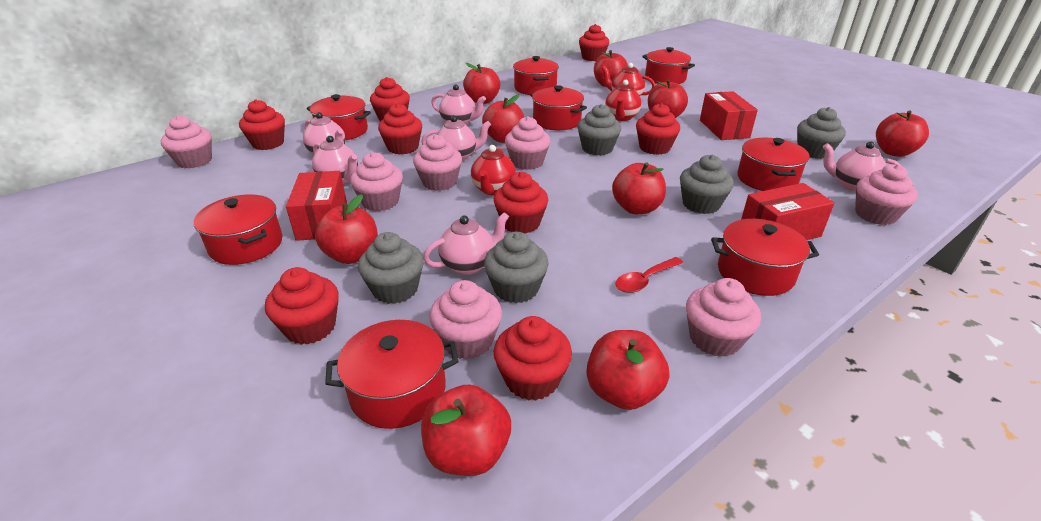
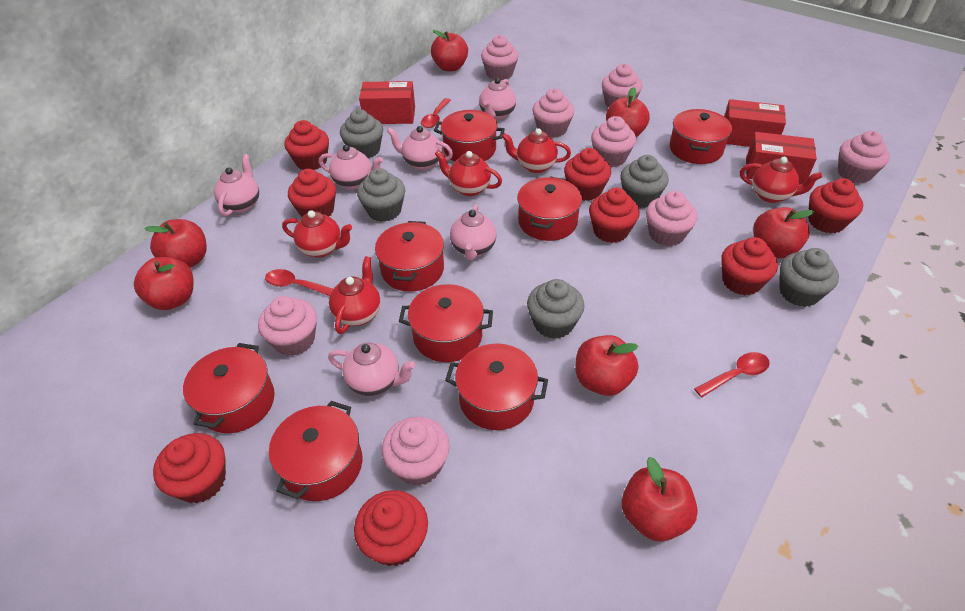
pink cupcake: [161,115,212,169] [350,152,403,211] [413,134,462,191] [429,280,502,360] [505,116,550,170] [686,278,761,357] [855,164,918,225] = 7 -> [258,296,317,356] [382,417,450,486] [481,35,519,80] [532,89,575,138] [591,116,636,167] [602,64,642,108] [646,191,697,246] [838,131,890,183] = 8
red apple: [315,194,378,264] [421,384,511,476] [463,63,500,104] [482,94,524,143] [587,330,669,410] [594,50,628,87] [612,162,666,214] [648,79,688,118] [876,110,929,157] = 9 -> [134,257,193,310] [145,219,207,268] [431,30,468,71] [575,335,638,396] [606,87,650,137] [622,457,698,542] [753,207,814,258] = 7
red spoon: [615,257,683,293] = 1 -> [265,269,333,296] [421,98,451,128] [694,352,770,397] = 3
red teapot: [471,145,516,195] [601,63,655,96] [605,80,641,121] = 3 -> [282,210,352,258] [329,256,381,334] [435,150,502,196] [501,128,571,173] [740,157,822,203] = 5

